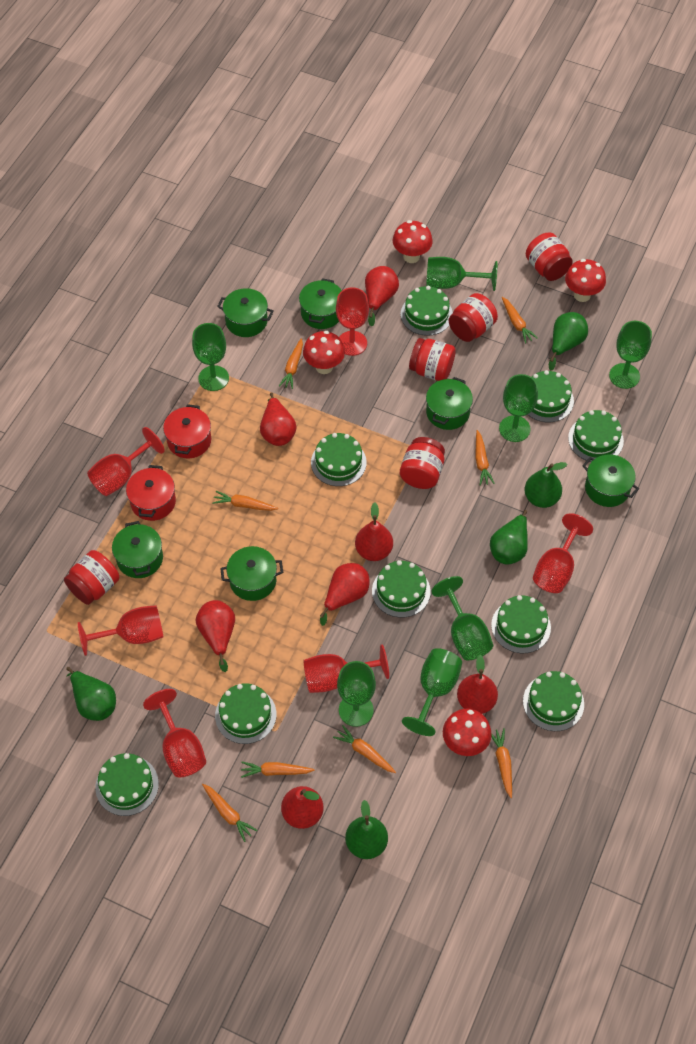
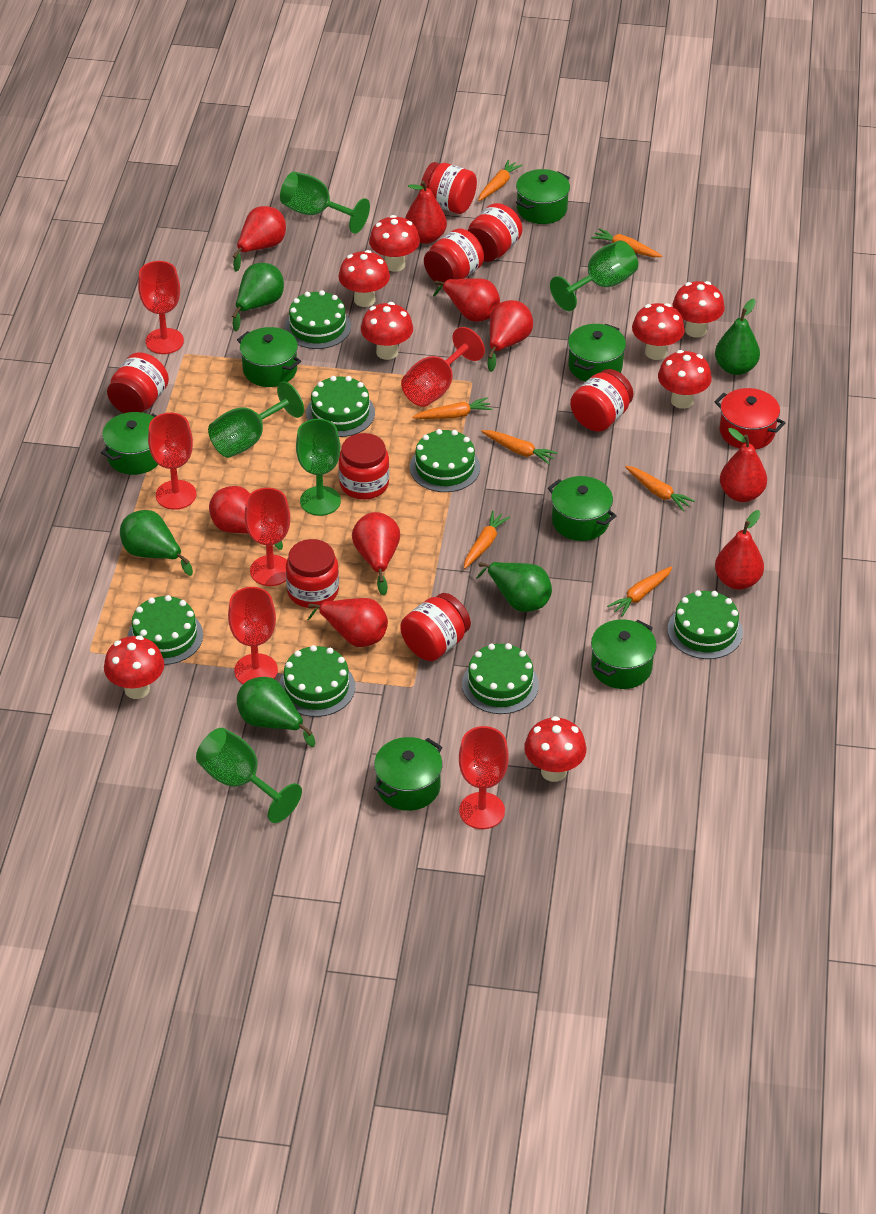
green cake: [95,753,159,816] [215,683,276,744] [311,433,367,486] [372,560,431,618] [401,286,453,336] [491,595,551,653] [523,671,584,731] [528,370,574,422] [568,410,624,462] = 9 -> [127,595,203,665] [279,645,355,717] [285,290,351,349] [306,376,375,437] [410,429,480,492] [462,643,539,714] [667,590,743,659] = 7
green goblet: [192,323,229,391] [337,661,376,727] [402,648,462,736] [426,257,497,291] [432,576,493,660] [499,374,538,442] [609,321,652,389] = 7 -> [196,728,302,823] [208,382,304,458] [280,172,370,234] [296,419,341,516] [550,241,638,311] = 5
green pot: [112,521,163,578] [217,288,274,337] [220,546,283,601] [299,278,342,329] [426,377,473,430] [582,455,639,507] = 6 -> [101,412,158,475] [237,327,301,387] [374,737,442,811] [516,169,570,224] [548,476,616,541] [568,324,626,382] [591,619,657,689] = 7
orange carrot: [202,784,257,842] [212,491,278,511] [241,762,315,778] [279,338,303,389] [333,725,396,773] [475,430,495,486] [491,728,512,798] [502,297,538,343] = 8 -> [412,397,492,419] [464,511,510,569] [478,160,523,201] [481,430,558,464] [591,228,662,257] [607,566,672,617] [625,466,695,511] = 7
red jar: [64,550,119,605] [400,437,445,489] [409,338,456,381] [449,293,498,342] [526,232,573,281] = 5 -> [107,352,169,413] [286,539,339,608] [339,433,389,499] [400,593,471,661] [420,162,477,214] [424,228,484,285] [467,203,522,262] [570,369,633,432] = 8
red mushroom: [303,331,345,374] [393,220,433,263] [443,709,492,756] [565,259,606,302] = 4 -> [104,636,164,699] [338,250,390,307] [361,302,413,360] [369,215,420,272] [524,716,586,782] [632,303,685,360] [658,350,712,409] [672,281,725,338] = 8
red pear: [196,600,235,672] [260,392,297,446] [281,786,324,829] [320,563,370,626] [355,503,393,561] [365,266,399,327] [457,655,498,714] = 7 -> [209,486,283,550] [233,206,286,272] [308,598,388,647] [352,512,400,595] [405,181,447,244] [433,278,500,322] [487,300,533,372] [715,510,764,590] [720,428,767,502] = 9
red pot: [126,465,176,521] [163,404,211,458] = 2 -> [715,388,785,450] = 1

